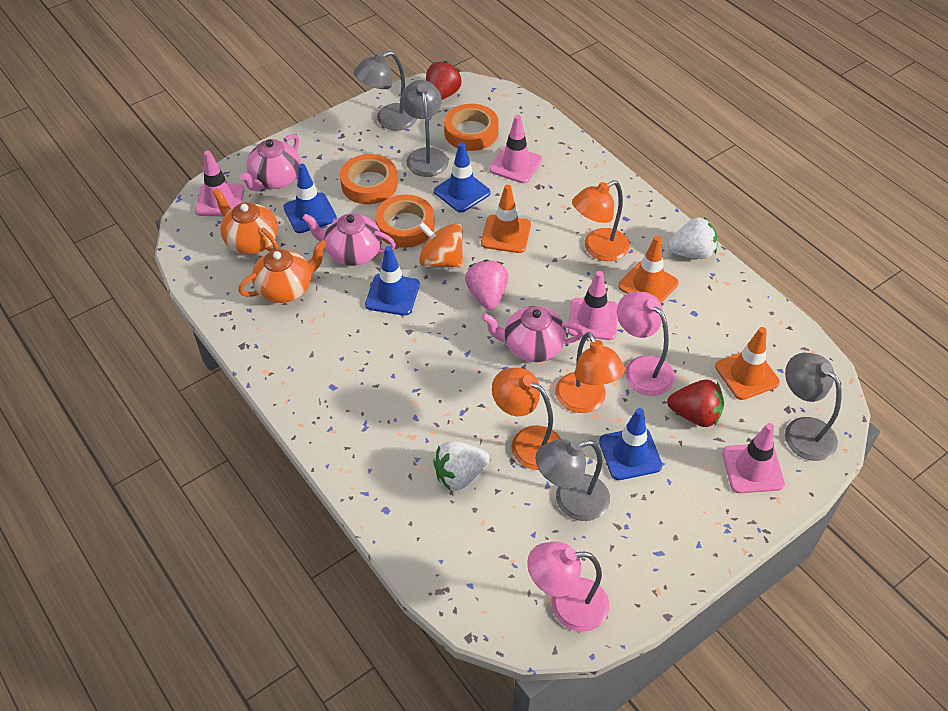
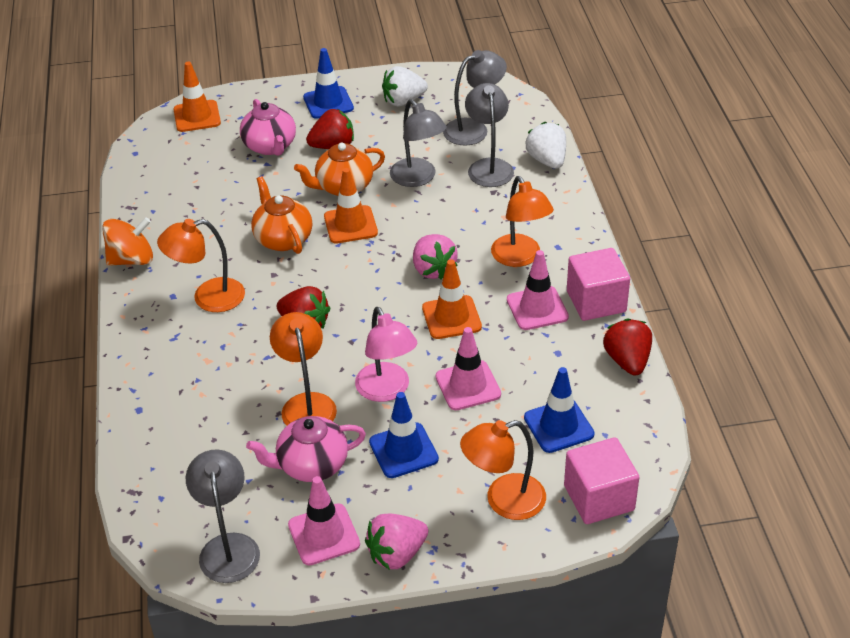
blue traffic cone: [283,164,337,233] [365,246,420,316] [434,142,491,213] [599,408,663,480] = 4 -> [303,48,354,119] [369,392,439,478] [524,367,595,453] = 3
orange lamp: [492,368,561,470] [555,332,625,413] [572,180,630,261] = 3 -> [157,219,245,312] [270,312,337,426] [460,420,546,520] [491,176,554,267] = 4
orange tape: [340,154,398,204] [375,195,435,248] [444,104,499,151] = 3 -> none = 0
pink cube: none = 0 -> [564,437,639,524] [567,248,630,321] = 2
pink lamp: [527,541,609,632] [617,292,675,396] = 2 -> [355,307,418,402] = 1
pink strawberry: [465,259,508,310] = 1 -> [365,513,428,570] [413,234,458,280] = 2
pink teapot: [240,134,301,191] [302,213,396,266] [481,306,583,362] = 3 -> [240,99,296,156] [246,416,366,482] = 2
pink traffic cone: [195,151,244,216] [489,115,542,183] [568,271,618,340] [722,423,785,493] = 4 -> [288,476,360,566] [435,327,501,410] [507,250,569,330] = 3
red strawberry: [426,61,462,100] [667,380,724,427] = 2 -> [277,286,330,329] [306,109,354,149] [603,318,652,376] = 3

